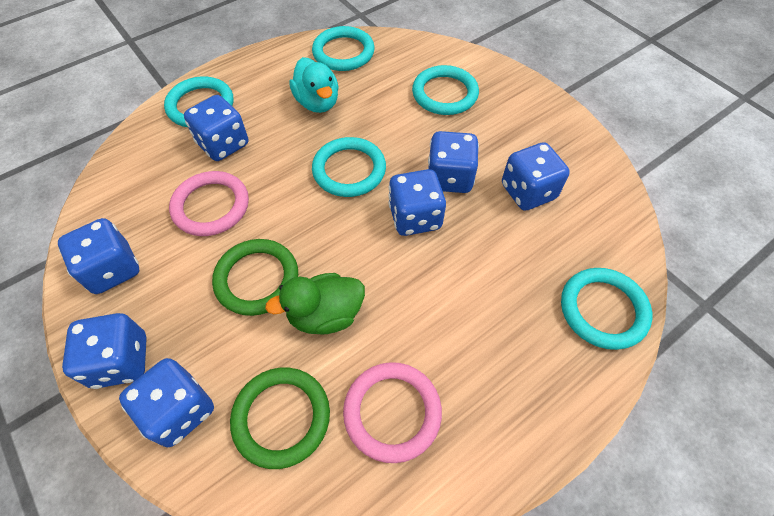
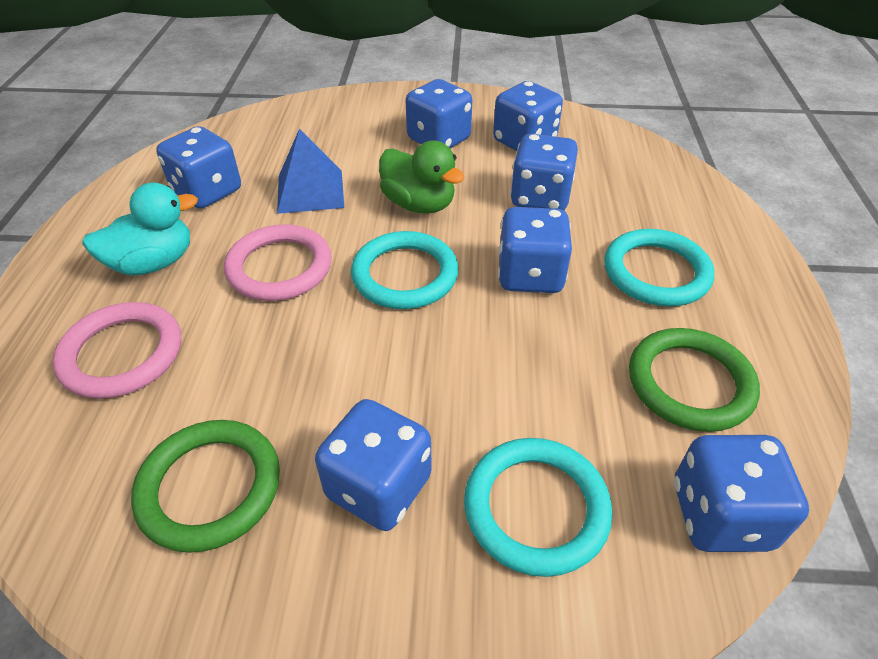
blue pyramid: none = 0 -> [277,128,344,214] = 1
turquoise ring: [164,76,233,127] [312,26,375,71] [312,137,386,197] [412,65,479,115] [561,268,652,350] = 5 -> [351,231,458,309] [464,438,613,577] [604,229,714,306] = 3

